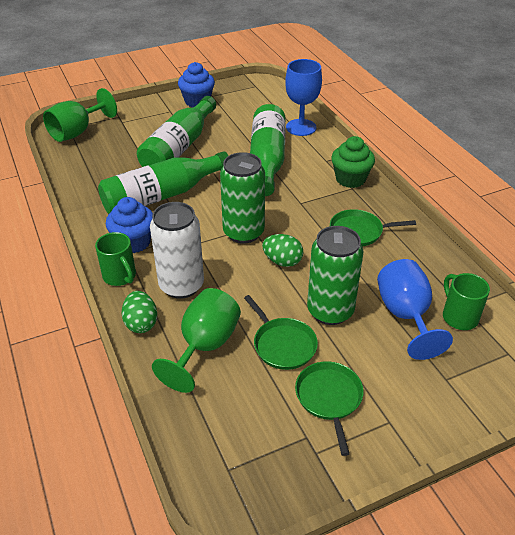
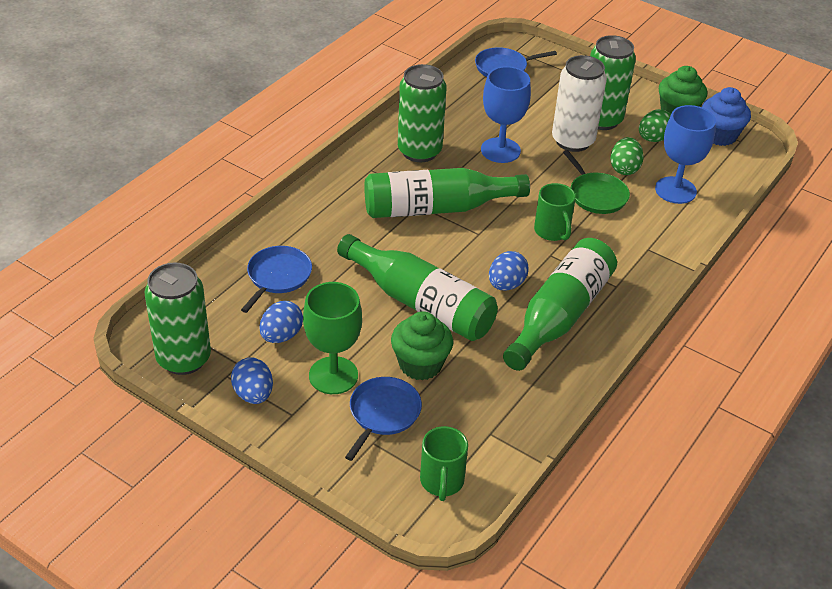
blue cupcake: [106,197,153,253] [178,62,215,107] = 2 -> [702,87,751,146] = 1
blue egg: none = 0 -> [231,357,273,404] [260,301,303,343] [489,251,529,291] = 3
blue pan: none = 0 -> [241,246,312,313] [345,377,422,461] [475,47,557,77] = 3
green can: [220,152,265,244] [307,226,363,325] = 2 -> [144,263,211,375] [398,64,447,162] [590,35,636,130] = 3
green cupcake: [331,136,375,188] = 1 -> [391,311,453,380] [659,66,707,113] = 2
green goblet: [43,88,117,142] [152,288,241,393] = 2 -> [303,282,362,394] = 1
green pan: [244,295,318,370] [295,361,364,456] [330,209,416,246] = 3 -> [563,150,630,214] = 1

